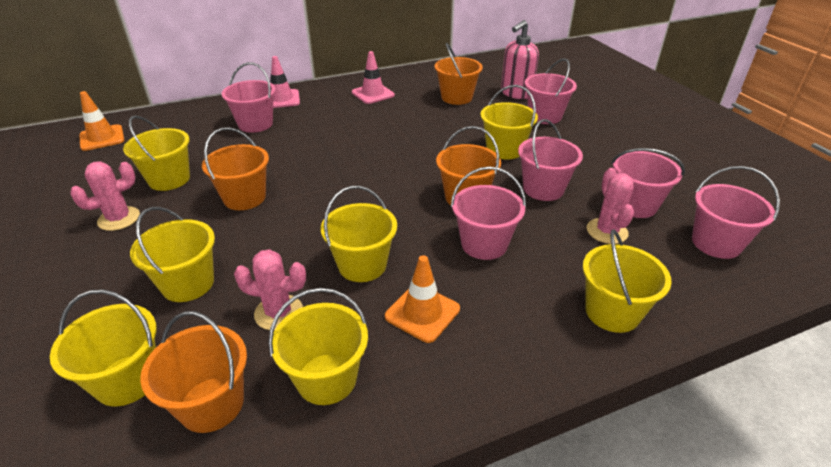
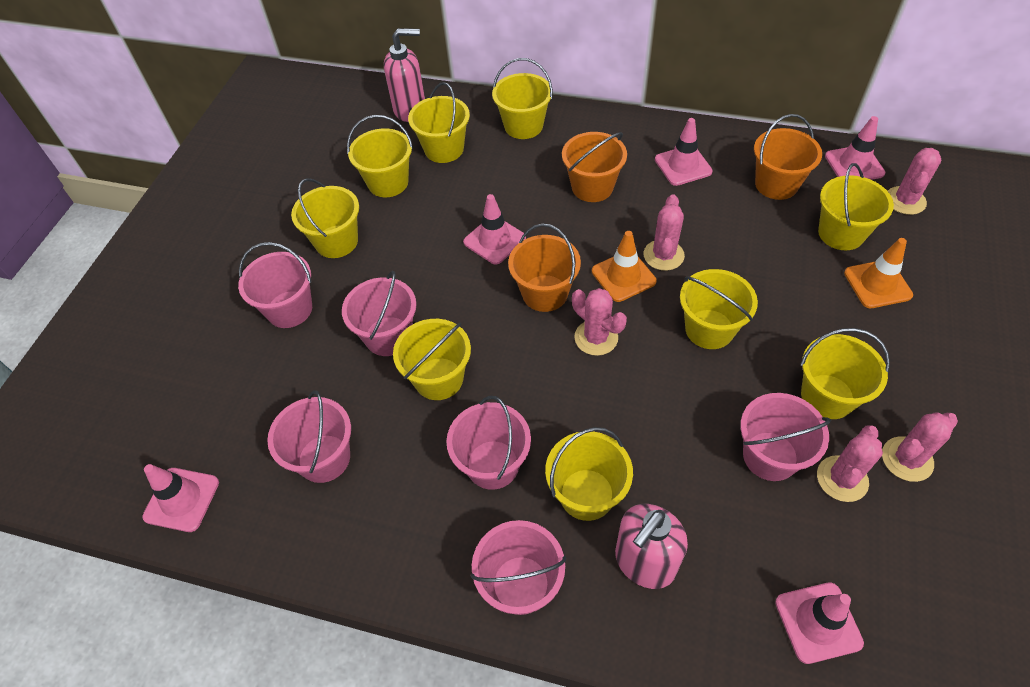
orange bucket: [140,311,247,433] [202,127,269,210] [435,43,483,105] [436,126,501,205] = 4 -> [508,223,581,312] [562,132,627,202] [754,114,822,200] = 3
pink cactus: [70,161,140,231] [234,249,306,331] [587,168,634,244] = 3 -> [572,288,627,356] [644,194,685,271] [817,425,883,502] [882,412,958,482] [888,148,941,215] = 5
pink soap dispenser: [501,20,539,99] = 1 -> [384,28,425,122] [615,504,688,589] = 2
pink traffic cone: [270,56,300,108] [352,51,395,104] = 2 -> [142,464,219,532] [463,194,526,265] [655,118,713,186] [775,583,864,664] [825,116,885,180] = 5
yellow bucket: [50,289,157,406] [123,115,190,191] [130,207,215,302] [268,288,368,405] [321,186,397,282] [480,85,538,159] [582,230,672,333] = 7 -> [291,178,359,258] [347,115,413,197] [393,319,471,400] [408,82,470,163] [492,58,553,139] [545,427,633,521] [680,269,758,349] [800,328,890,419] [818,163,894,250] = 9

